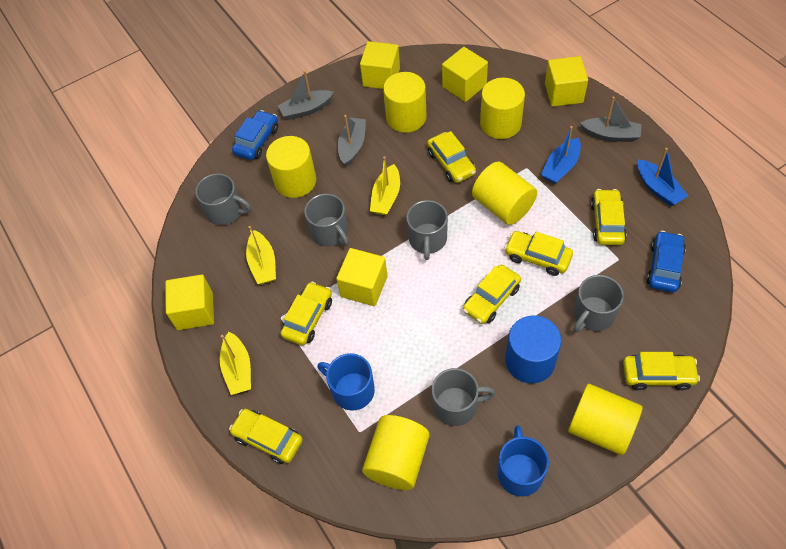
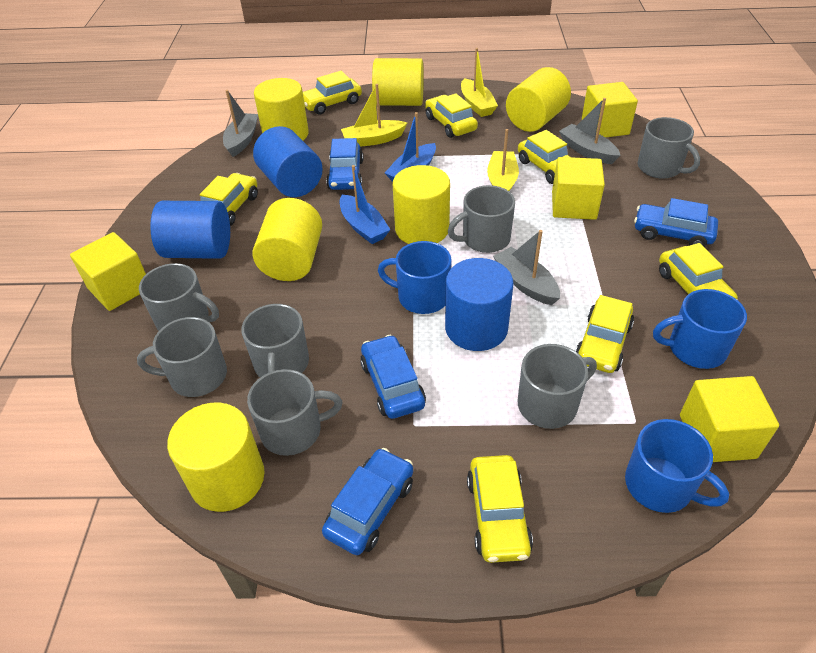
blue car: [232,110,278,160] [646,231,686,292] = 2 -> [322,448,413,555] [326,138,363,190] [360,335,426,419] [634,198,718,247] = 4
blue cylinder: [506,315,561,383] = 1 -> [150,201,230,259] [253,126,323,197] [445,258,514,351] = 3
blue mug: [317,353,375,411] [498,426,549,496] = 2 -> [378,241,452,314] [625,419,729,513] [653,289,747,369] = 3
grey mug: [195,173,251,225] [304,193,349,246] [406,200,448,260] [432,368,495,426] [574,275,624,332] = 5 -> [137,317,227,397] [139,263,219,331] [241,304,309,377] [247,369,343,456] [448,185,515,253] [518,344,597,429] [638,117,700,178] = 7
yellow cube: [165,274,214,330] [336,248,388,306] [360,41,400,89] [442,47,488,102] [545,56,588,107] = 5 -> [70,232,146,311] [552,157,605,220] [582,82,638,138] [680,376,779,462] = 4

